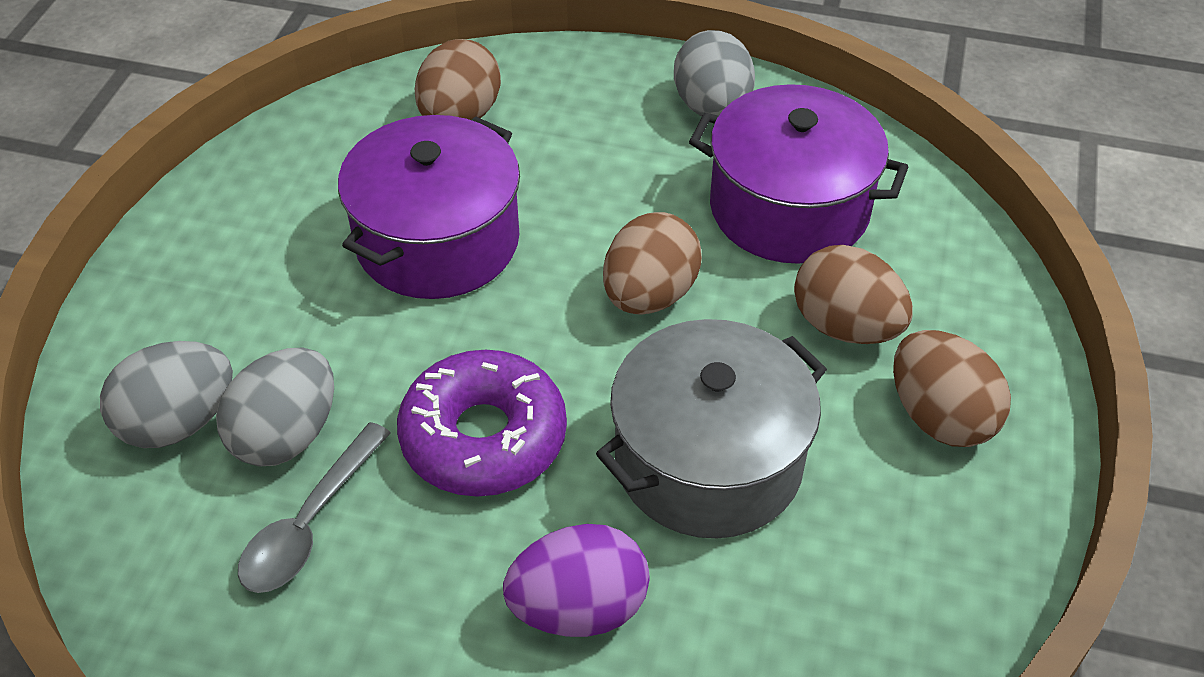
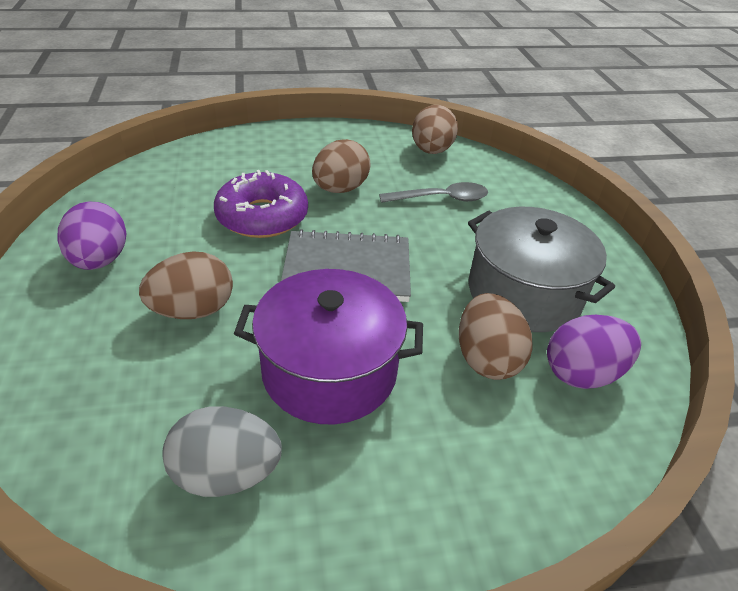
grey egg: [100,341,233,448] [216,347,334,466] [674,30,755,117] = 3 -> [162,406,282,497] = 1
grey notebook: none = 0 -> [281,229,411,302] = 1
purple egg: [503,524,649,637] = 1 -> [57,201,126,270] [547,315,641,389] = 2
purple pot: [338,115,520,299] [689,84,908,264] = 2 -> [234,269,423,424] = 1

